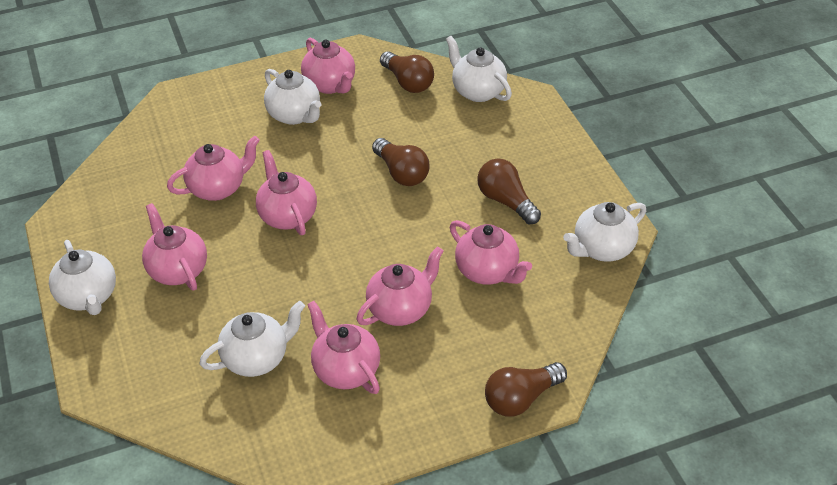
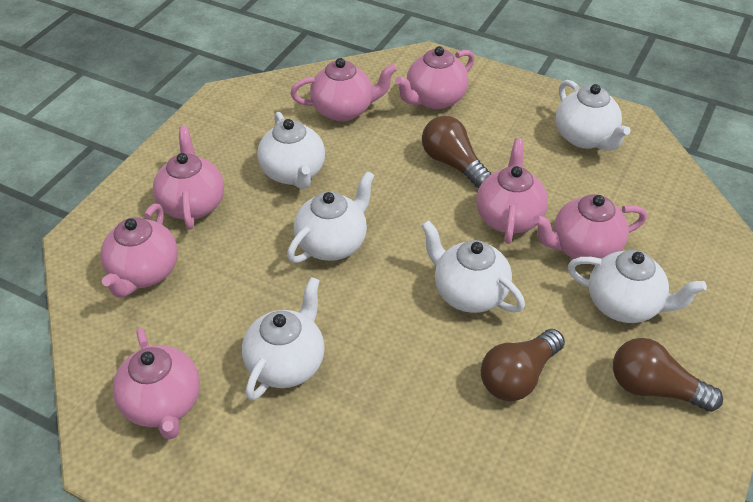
brown light bulb: [372,138,430,186] [380,51,434,93] [477,159,541,225] [485,362,567,417] = 4 -> [422,116,491,188] [481,329,565,401] [613,338,723,412] = 3
white teapot: [49,240,116,315] [199,301,305,377] [264,69,321,125] [446,36,512,102] [563,202,646,262] = 5 -> [242,277,325,401] [257,112,325,189] [287,171,375,263] [421,220,525,313] [556,80,630,151] [568,250,707,323] = 6

